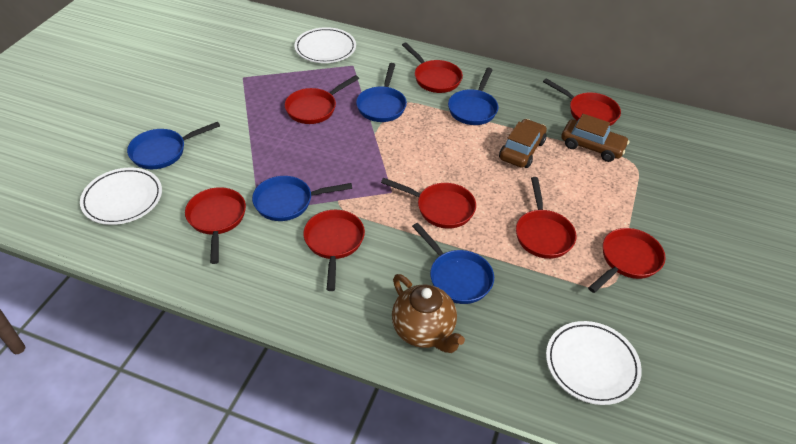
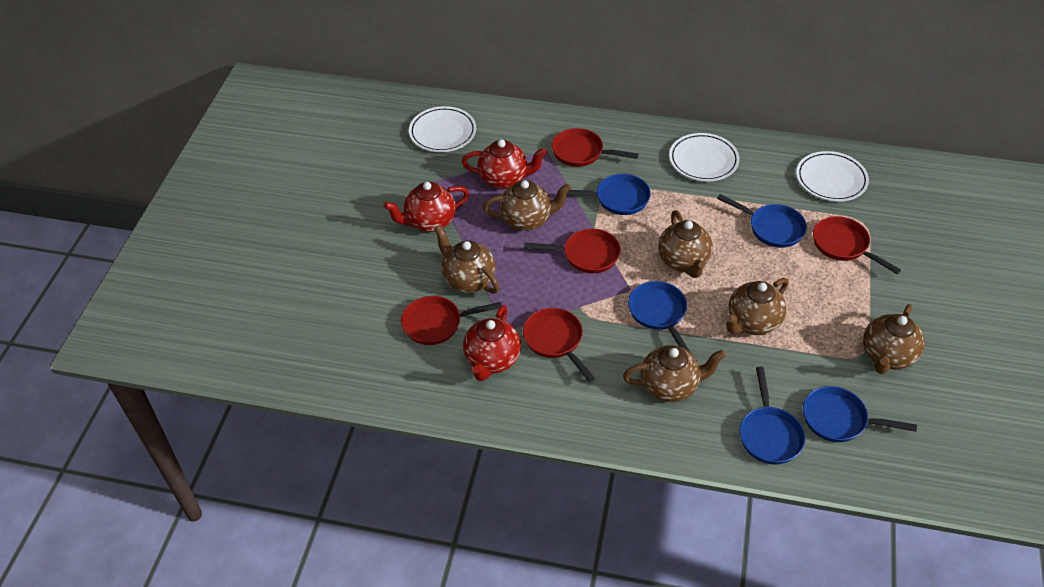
brown car: [499,119,547,168] [561,114,629,162] = 2 -> none = 0
brown teapot: [392,274,465,353] = 1 -> [434,225,499,294] [483,180,571,231] [623,345,726,402] [658,210,713,278] [725,278,789,335] [863,304,924,374] = 6
red pan: [185,187,246,264] [285,75,359,124] [303,210,365,291] [381,178,476,229] [402,42,463,93] [516,177,577,259] [543,78,621,126] [588,228,665,293] = 8 -> [401,296,501,345] [523,308,595,382] [524,228,621,273] [552,128,639,167] [813,216,901,274] = 5
red teapot: none = 0 -> [384,182,469,232] [462,139,547,189] [463,305,521,381] = 3

